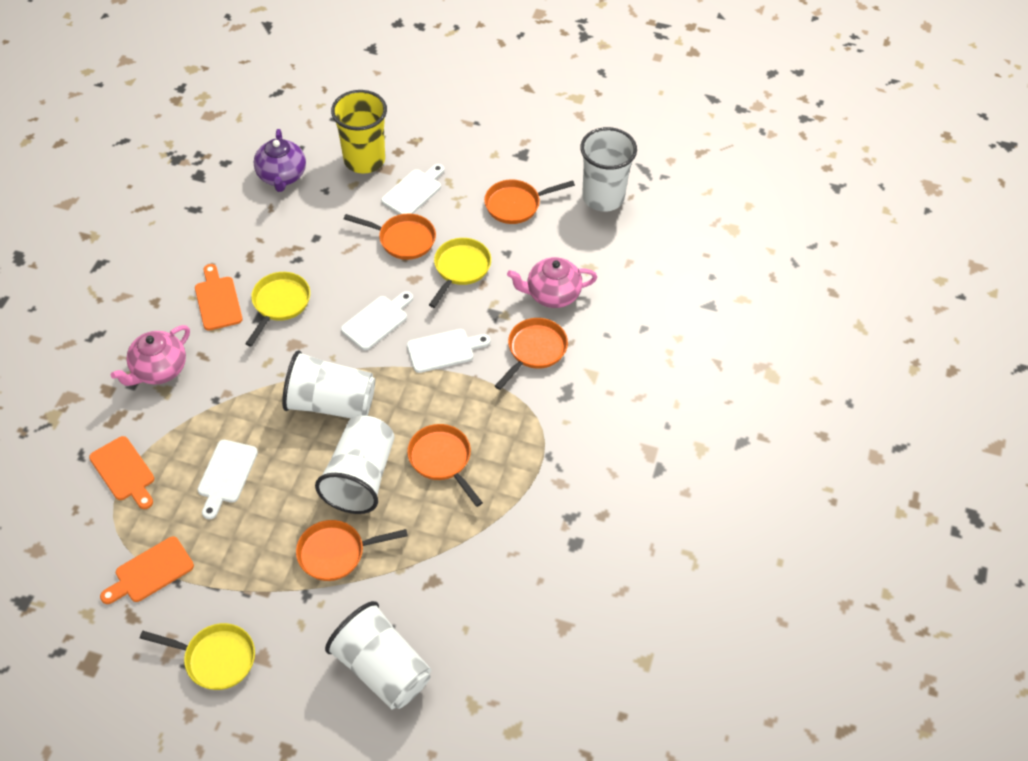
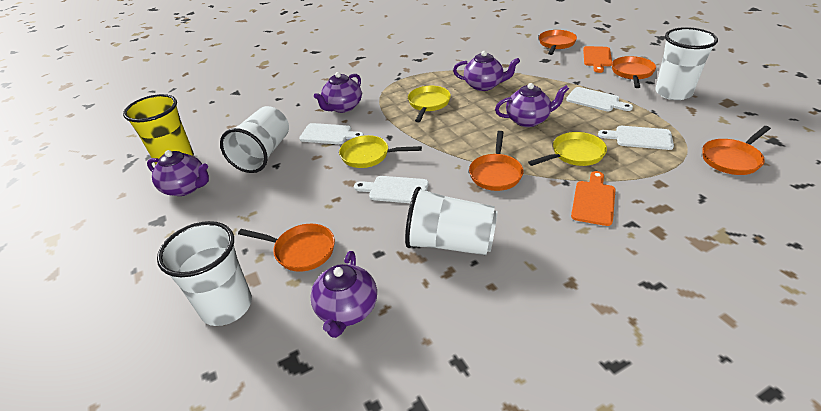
orange cutting board: [89,436,154,509] [100,537,194,604] [195,264,243,331] = 3 -> [571,171,615,226] [583,46,612,73] = 2
pink teapot: [111,325,190,386] [507,257,597,308] = 2 -> none = 0
purple teapot: [254,129,306,192] = 1 -> [147,150,209,196] [310,251,377,338] [314,72,362,113] [453,51,520,91] [495,83,569,127] = 5

